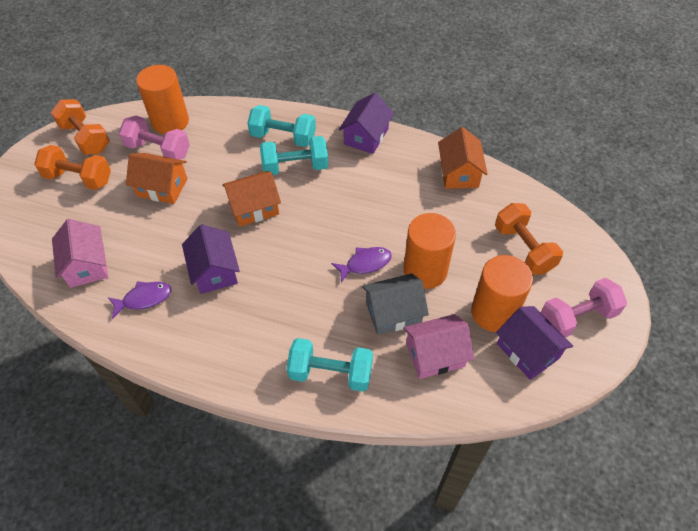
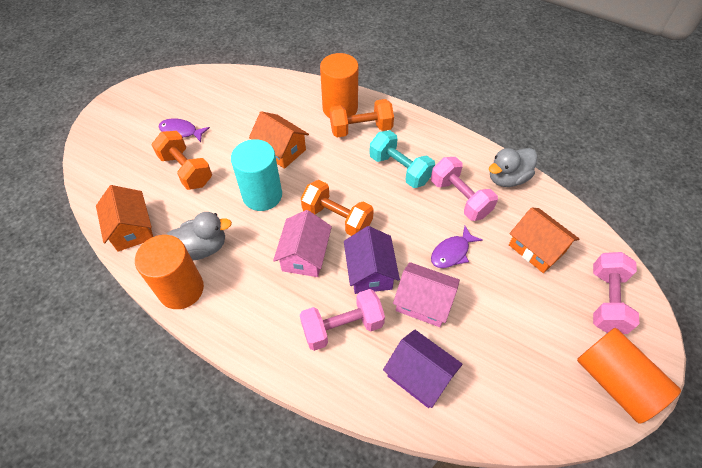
grey duck: none = 0 -> [166,212,232,260] [489,148,537,187] = 2
grey house: [362,273,429,335] = 1 -> none = 0
pink dumbbell: [119,116,190,160] [541,278,627,338] = 2 -> [300,289,385,351] [431,157,498,221] [593,252,639,334] = 3
purple house: [182,224,240,294] [339,93,394,154] [496,306,573,380] = 3 -> [344,226,400,294] [383,329,463,408] = 2
turquoise cylinder: none = 0 -> [231,139,282,211] = 1
turquoise dumbbell: [247,105,316,147] [260,136,328,175] [287,338,373,392] = 3 -> [369,130,435,188] = 1

